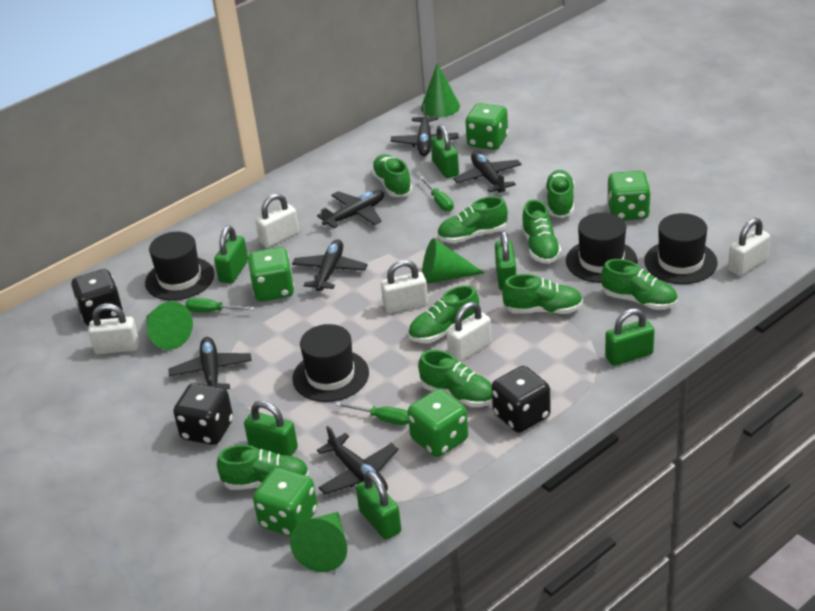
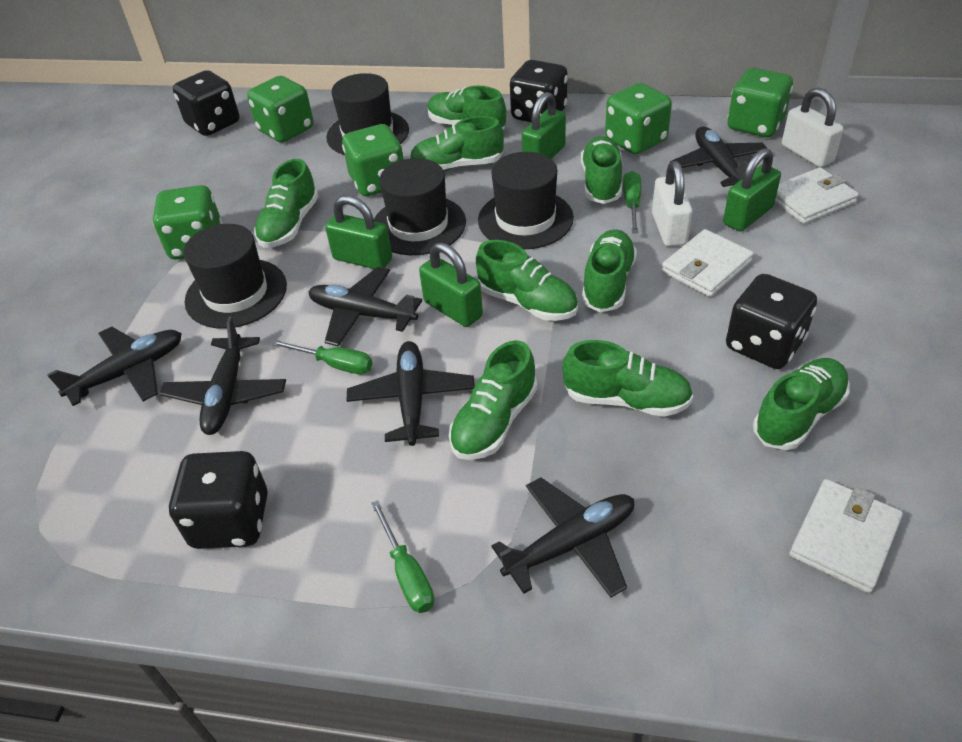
black dice: [71,269,123,326] [173,383,233,445] [492,366,551,433] = 3 -> [169,451,268,549] [173,70,239,136] [510,60,568,123] [726,274,817,369] = 4
green cone: [146,301,193,350] [290,512,347,572] [421,63,460,118] [422,238,485,284] = 4 -> none = 0
green padlock: [214,226,248,284] [244,401,298,456] [356,471,401,540] [431,125,459,178] [495,231,516,290] [605,308,655,366] = 6 -> [325,195,392,269] [419,242,483,327] [522,92,566,159] [723,148,781,231] = 4
white padlock: [88,303,139,354] [255,193,299,248] [381,260,428,313] [446,302,492,362] [728,218,770,276] = 5 -> [652,161,693,247] [782,88,844,167] = 2
white wallet: none = 0 -> [662,229,754,297] [775,167,859,224] [789,479,903,593] = 3

